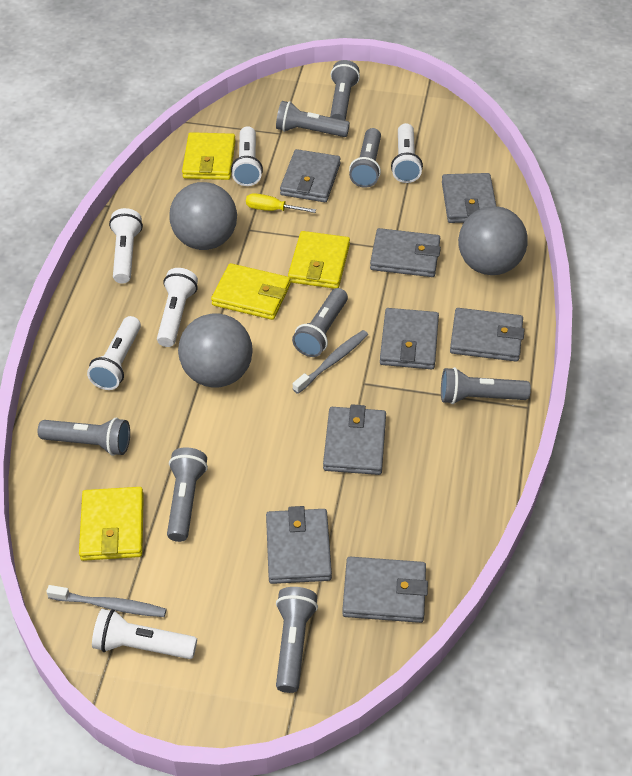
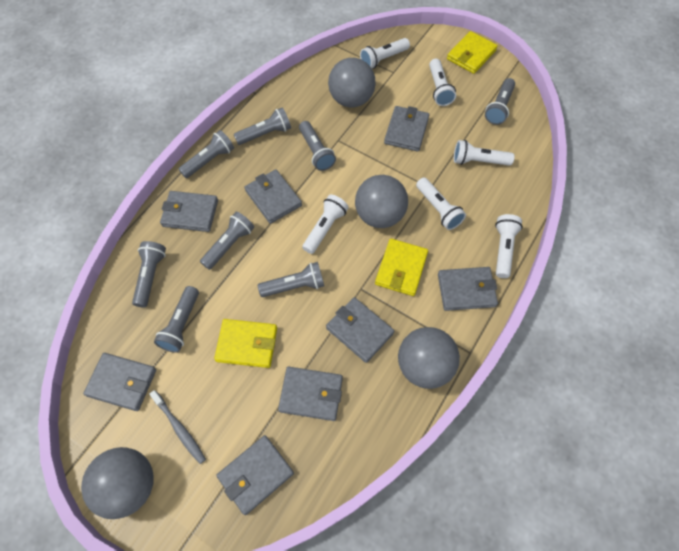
grey ball: [169,182,237,250] [178,313,253,387] [458,206,528,275] = 3 -> [81,447,154,519] [328,58,376,108] [355,175,408,228] [398,327,460,389] = 4
grey toothbrush: [46,585,167,617] [293,330,368,394] = 2 -> [149,390,206,464] = 1
yellow screwdriver: [246,193,316,213] = 1 -> none = 0
yellow wallet: [79,487,144,561] [182,132,236,180] [211,263,291,320] [288,231,350,289] = 4 -> [214,319,277,368] [375,239,428,296] [447,31,498,74] = 3

